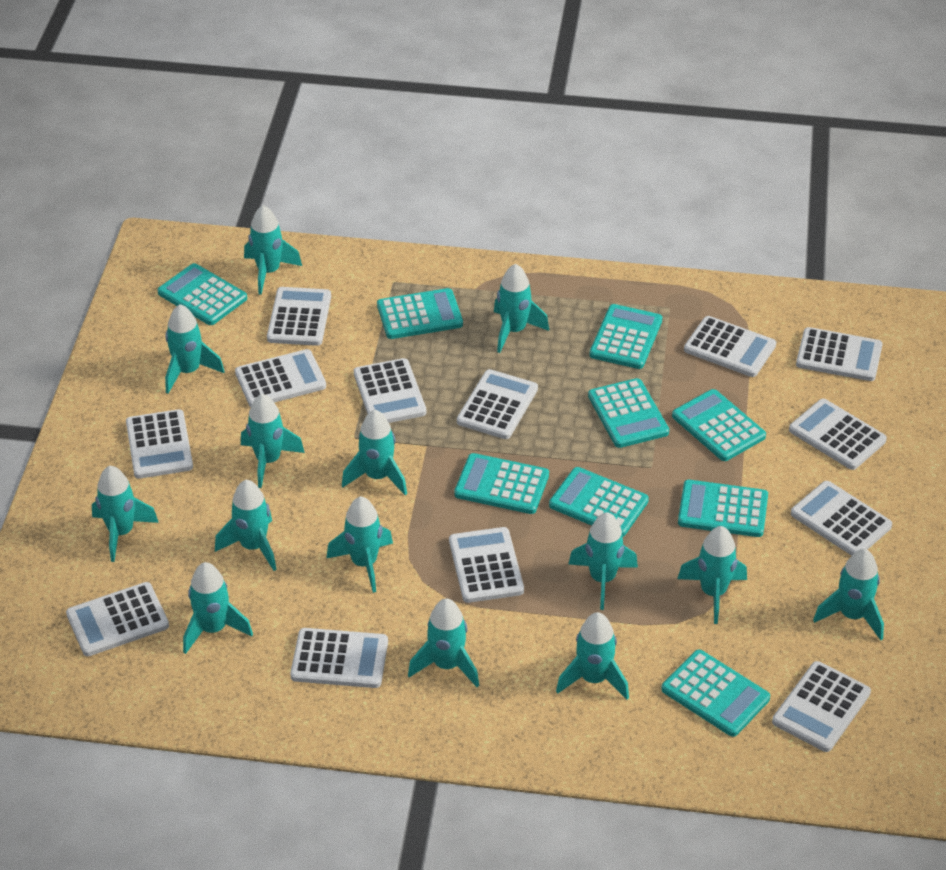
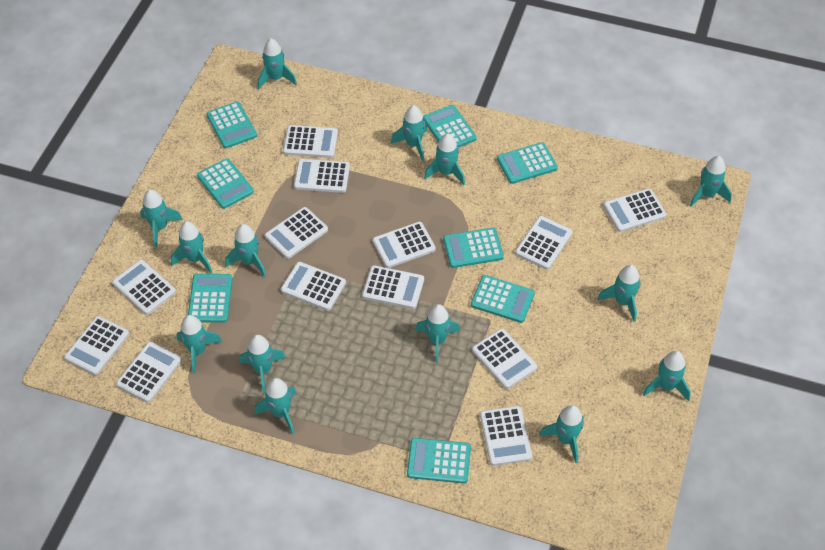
turquoise calculator: [157,263,247,325] [377,288,463,339] [454,453,549,514] [549,467,649,537] [588,378,669,448] [590,304,662,369] [661,649,770,737] [672,389,766,461] [678,480,768,537] = 9 -> [188,274,233,323] [197,158,254,209] [206,102,257,148] [407,438,471,483] [423,105,477,148] [443,228,504,268] [471,275,535,323] [497,142,558,184] = 8

